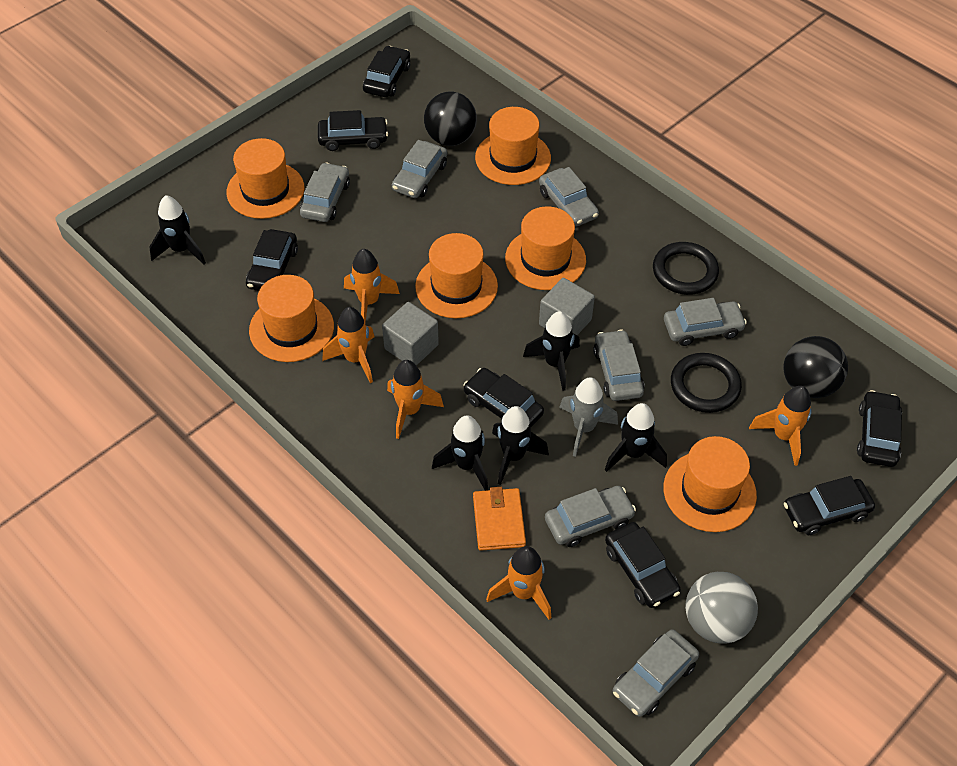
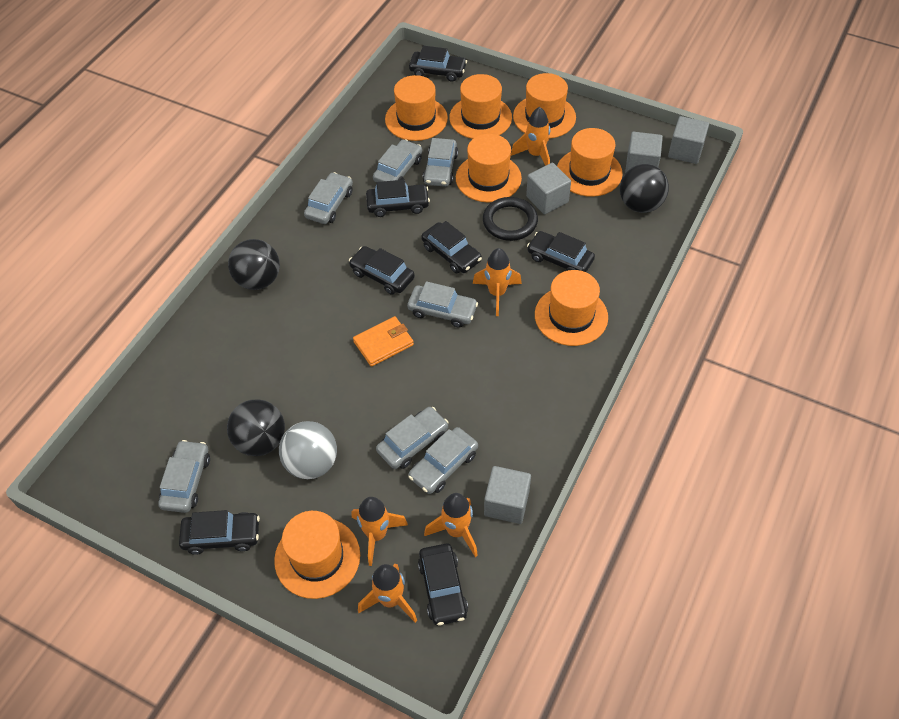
black ball: [424,92,477,146] [784,336,848,398] = 2 -> [227,399,285,456] [228,239,280,290] [620,164,669,213] = 3
black ring: [653,242,719,295] [671,353,742,413] = 2 -> [483,197,538,241] = 1
black rocket: [149,195,206,265] [432,415,488,491] [492,406,549,485] [523,311,580,391] [605,403,667,472] = 5 -> none = 0
grey cube: [382,302,439,366] [539,278,595,335] = 2 -> [484,466,531,524] [526,163,571,214] [625,132,663,173] [668,116,709,164] = 4
grey rocket: [559,377,618,457] = 1 -> none = 0
orange hat: [226,138,304,219] [249,275,334,362] [415,233,498,318] [475,107,551,185] [505,206,586,290] [663,436,757,532] = 6 -> [274,511,360,599] [385,75,448,141] [449,74,512,139] [456,134,522,202] [513,73,576,139] [535,270,608,346] [557,128,623,197] = 7

